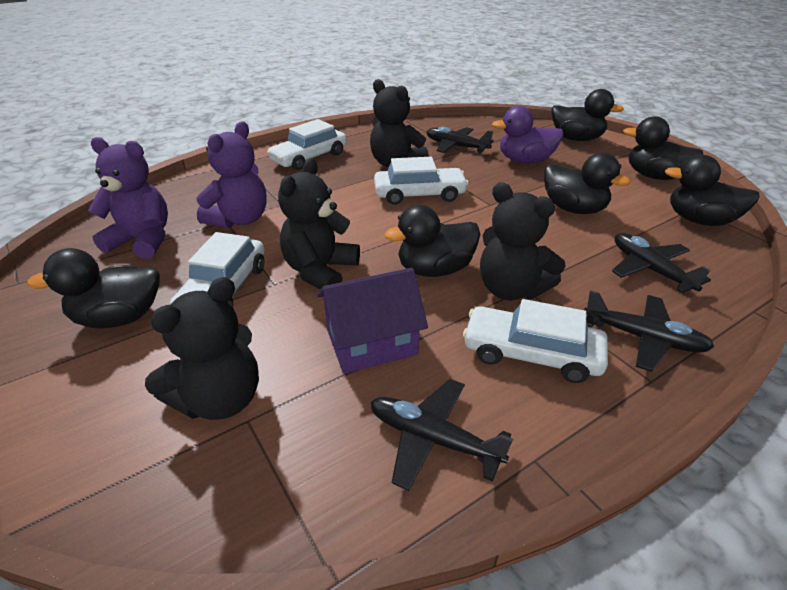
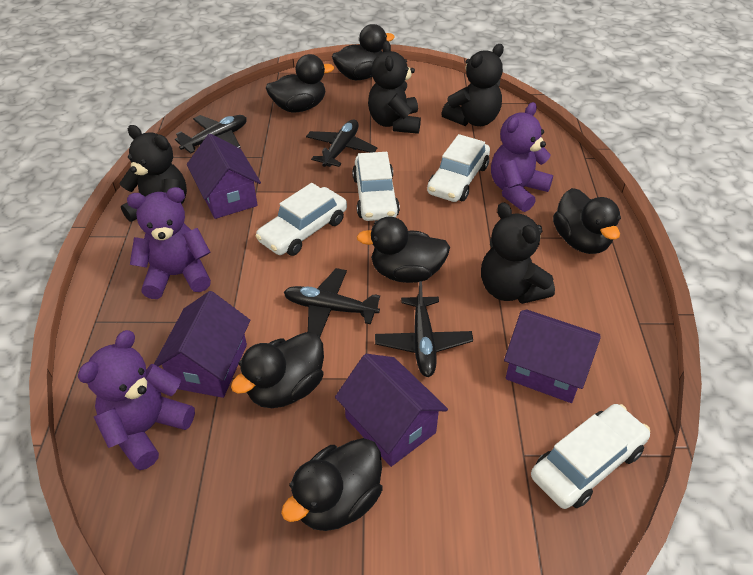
purple duck: [492,106,563,163] = 1 -> none = 0
purple house: [317,268,428,374] = 1 -> [154,291,250,398] [187,134,261,219] [335,354,448,467] [504,310,601,403] = 4
purple teddy bear: [88,137,168,259] [196,122,267,228] = 2 -> [78,330,195,470] [127,187,211,299] [491,102,553,212] = 3

